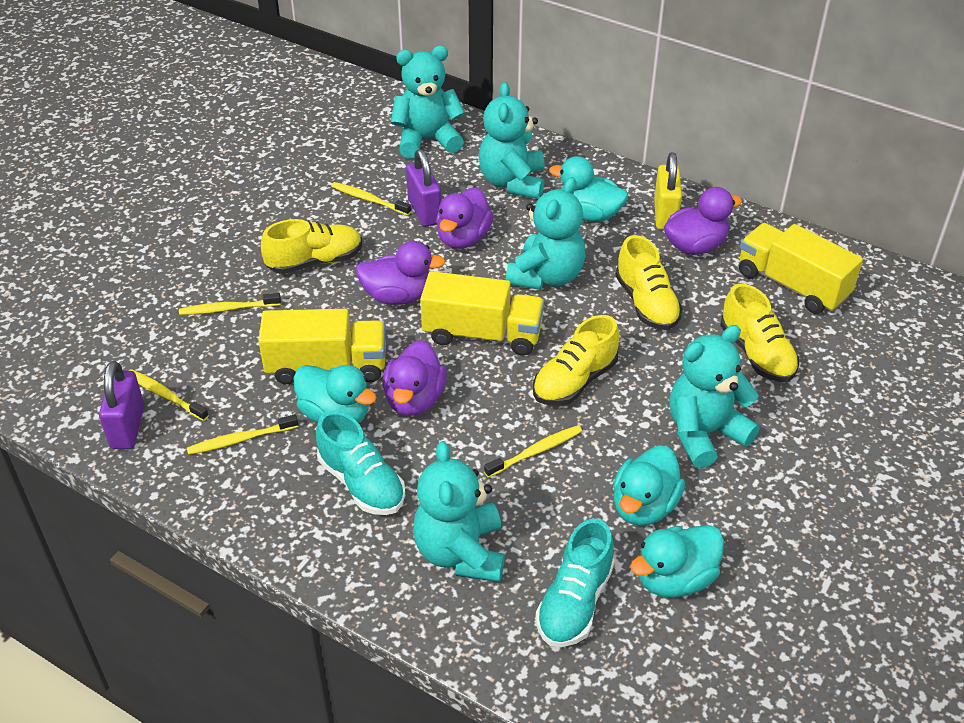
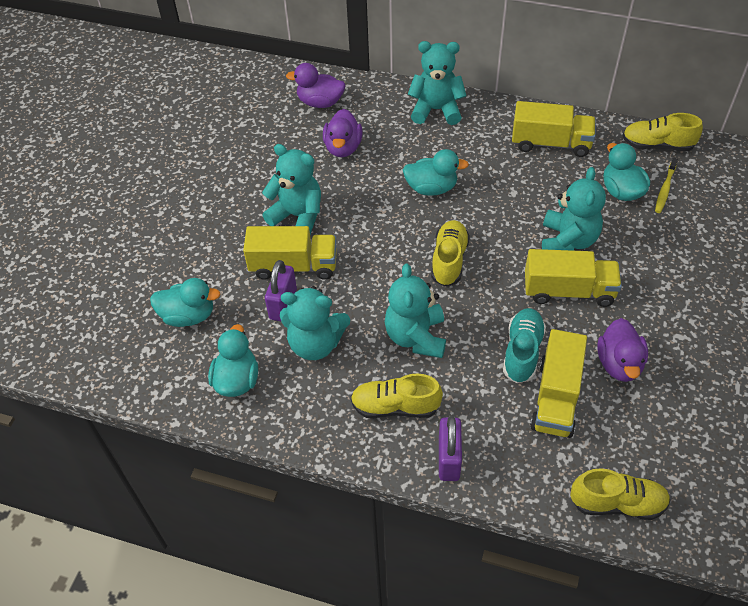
purple duck: [356,241,445,305] [383,340,447,416] [436,187,494,249] [664,187,742,255] = 4 -> [286,63,345,108] [323,109,362,157] [597,318,648,382] = 3
turquoise shoe: [316,411,405,515] [536,518,615,647] = 2 -> [503,308,546,383] = 1
yellow padlock: [654,152,682,230] = 1 -> none = 0
yellow toothbrush: [128,369,209,421] [179,293,281,315] [187,414,298,455] [331,182,411,216] [484,425,582,478] = 5 -> [655,158,678,213] = 1
yellow truck: [258,309,386,385] [420,271,544,356] [739,223,863,314] = 3 -> [243,226,337,280] [512,101,596,157] [525,249,622,307] [530,329,587,438] = 4

